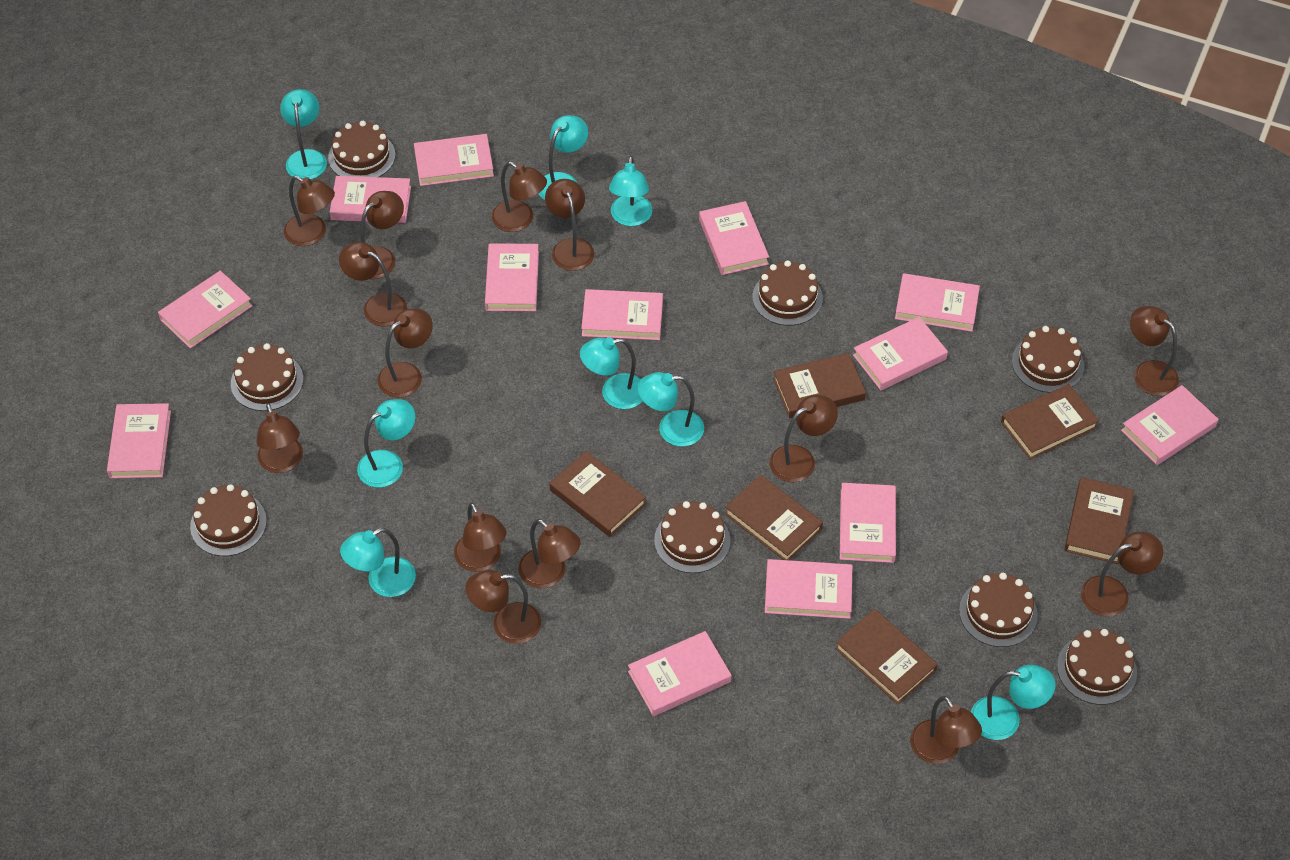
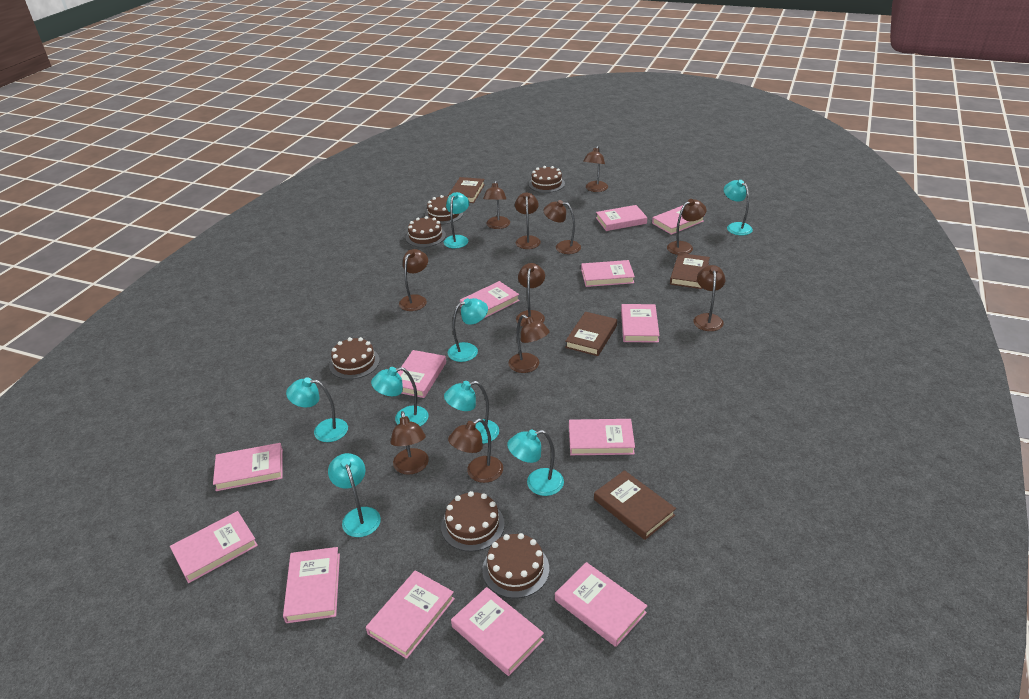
brown book: [550,451,646,537] [725,475,823,560] [773,353,866,418] [835,609,938,704] [1001,384,1099,460] [1064,477,1134,564] = 6 -> [448,177,485,203] [565,312,617,356] [594,470,676,540] [670,253,710,289] = 4
brown cake: [190,484,267,556] [231,343,303,411] [328,121,396,177] [654,501,730,573] [752,260,823,326] [959,573,1038,647] [1012,326,1084,393] [1057,629,1137,705] = 8 -> [329,337,380,379] [406,216,446,247] [425,195,463,224] [441,491,505,552] [482,533,549,598] [529,166,565,193] = 6
brown lamp: [256,403,303,473] [284,176,335,246] [339,242,407,326] [360,191,404,279] [378,308,433,398] [454,503,507,572] [466,570,541,644] [492,162,547,232] [518,519,580,588] [545,179,594,271] [769,395,838,482] [910,696,982,764] [1081,532,1163,616] [1130,306,1179,396] = 14 -> [391,411,429,475] [399,249,428,311] [448,418,503,483] [483,181,510,229] [508,315,550,373] [515,193,541,249] [516,263,545,327] [543,200,581,254] [583,146,608,192] [667,199,707,255] [693,265,725,331] = 11

